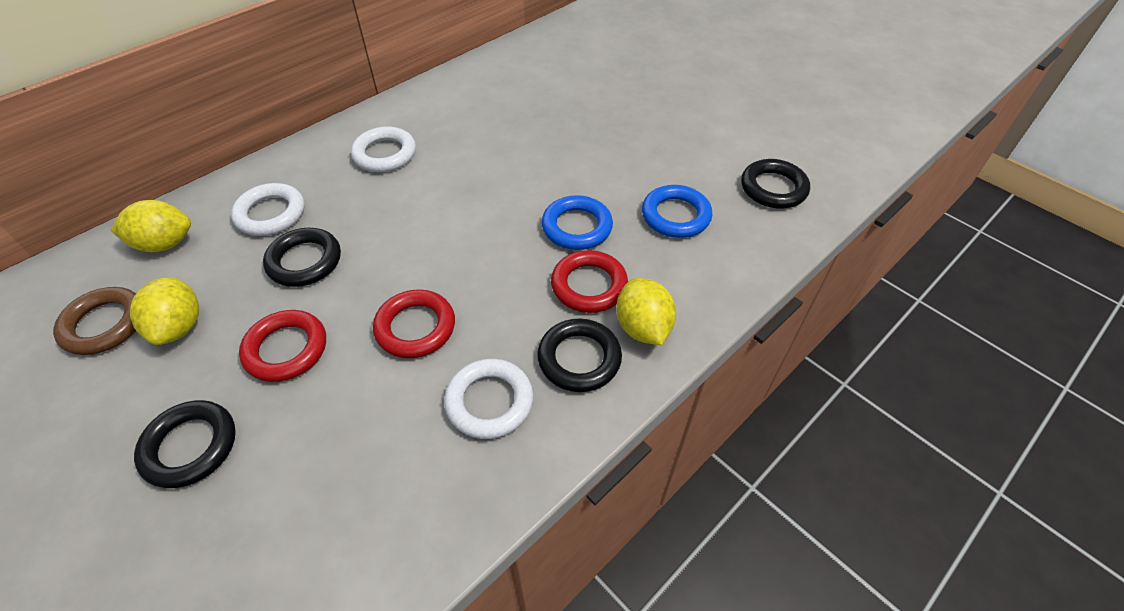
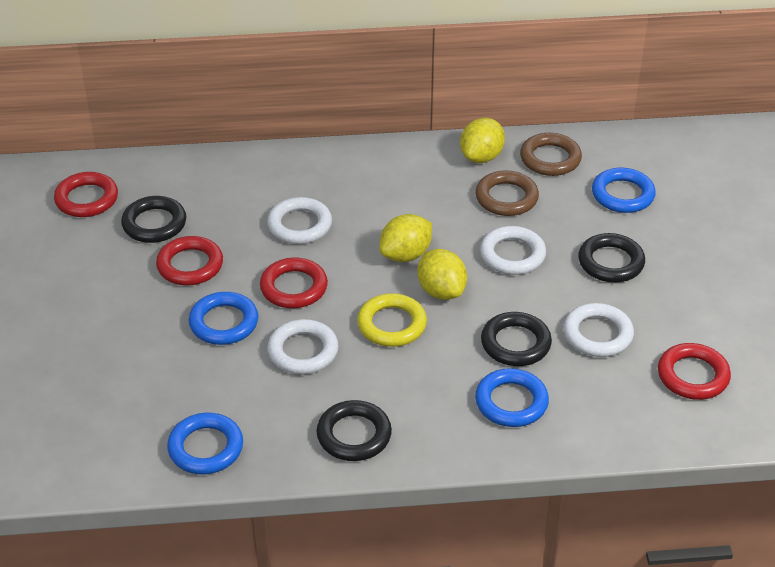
blue ring: [542,195,613,250] [642,185,712,238] = 2 -> [167,413,243,474] [189,292,258,345] [475,368,549,427] [592,168,656,213] = 4
brown ring: [53,287,136,355] = 1 -> [475,170,539,216] [520,133,582,176] = 2
red ring: [239,310,326,382] [373,289,455,358] [551,250,628,313] = 3 -> [54,172,118,217] [156,236,223,286] [260,257,328,308] [658,343,731,400] = 4
white ring: [231,183,305,236] [351,126,416,172] [444,359,533,439] = 3 -> [267,197,332,244] [267,319,339,374] [480,226,546,275] [564,303,634,357] = 4
yellow ring: none = 0 -> [357,293,427,347] = 1

